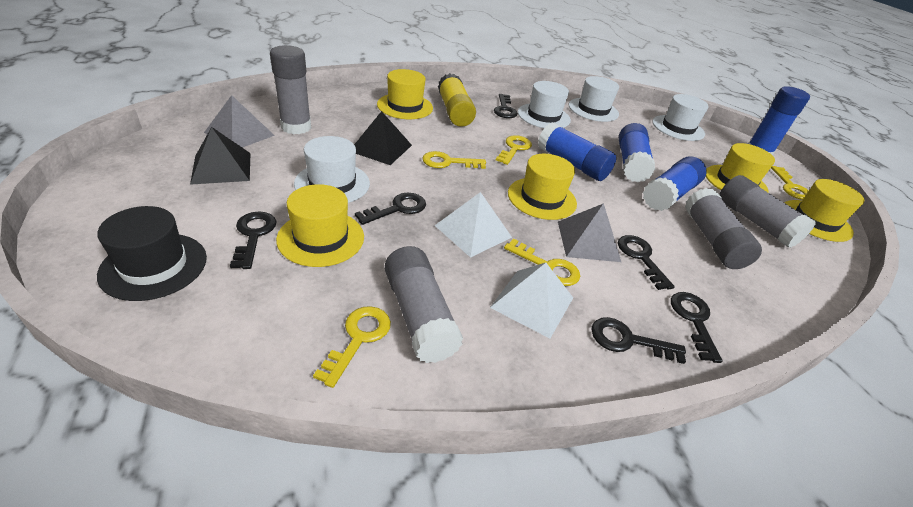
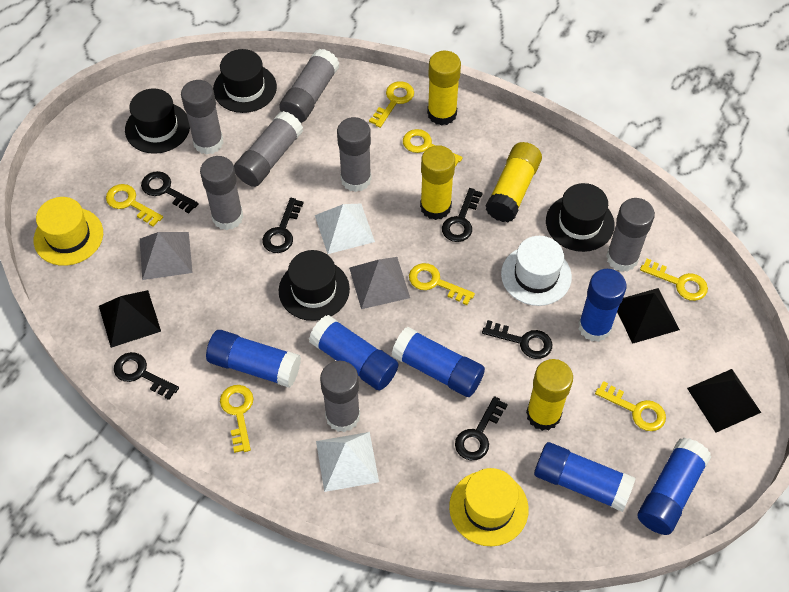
black hat: [97,206,207,301] = 1 -> [125,88,190,154] [213,49,277,113] [279,250,350,321] [546,183,615,252] = 4
black pyramid: [190,127,251,185] [354,111,412,165] = 2 -> [99,290,161,348] [617,288,680,344] [687,369,761,433] = 3
blue glue stick: [538,122,617,181] [619,123,655,182] [643,156,707,211] [748,86,810,155] = 4 -> [206,330,301,387] [309,315,398,390] [391,327,485,397] [534,442,636,512] [578,269,627,342] [638,438,711,535] = 6
grey glue stick: [270,45,311,134] [385,246,463,363] [685,188,762,269] [719,175,816,248] = 4 -> [181,80,224,155] [200,156,244,230] [234,111,303,187] [279,49,339,123] [320,361,360,432] [337,117,372,192] [606,198,655,272] = 7
white hat: [294,136,370,203] [518,81,571,128] [569,76,619,122] [652,94,709,141] = 4 -> [501,236,572,306] = 1
yellow glue stick: [438,73,476,127] = 1 -> [420,145,455,220] [427,51,461,126] [485,142,542,222] [526,359,573,431] = 4
yellow hat: [276,184,364,267] [377,69,433,119] [508,154,577,220] [706,143,775,192] [785,179,864,242] = 5 -> [34,197,103,266] [449,468,529,546] = 2
yellow key: [313,306,391,388] [422,151,486,169] [496,135,532,165] [504,238,580,286] [771,166,809,200] = 5 -> [106,184,163,227] [220,385,253,453] [369,81,414,128] [403,129,463,167] [409,263,475,305] [595,381,666,431] [640,259,708,301] = 7

